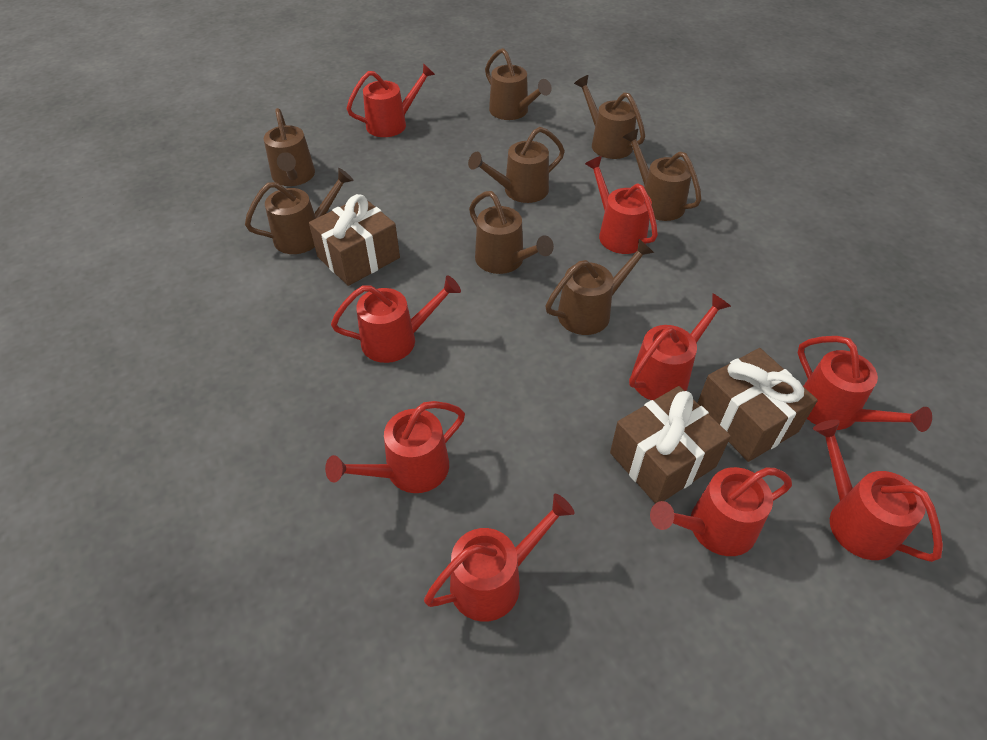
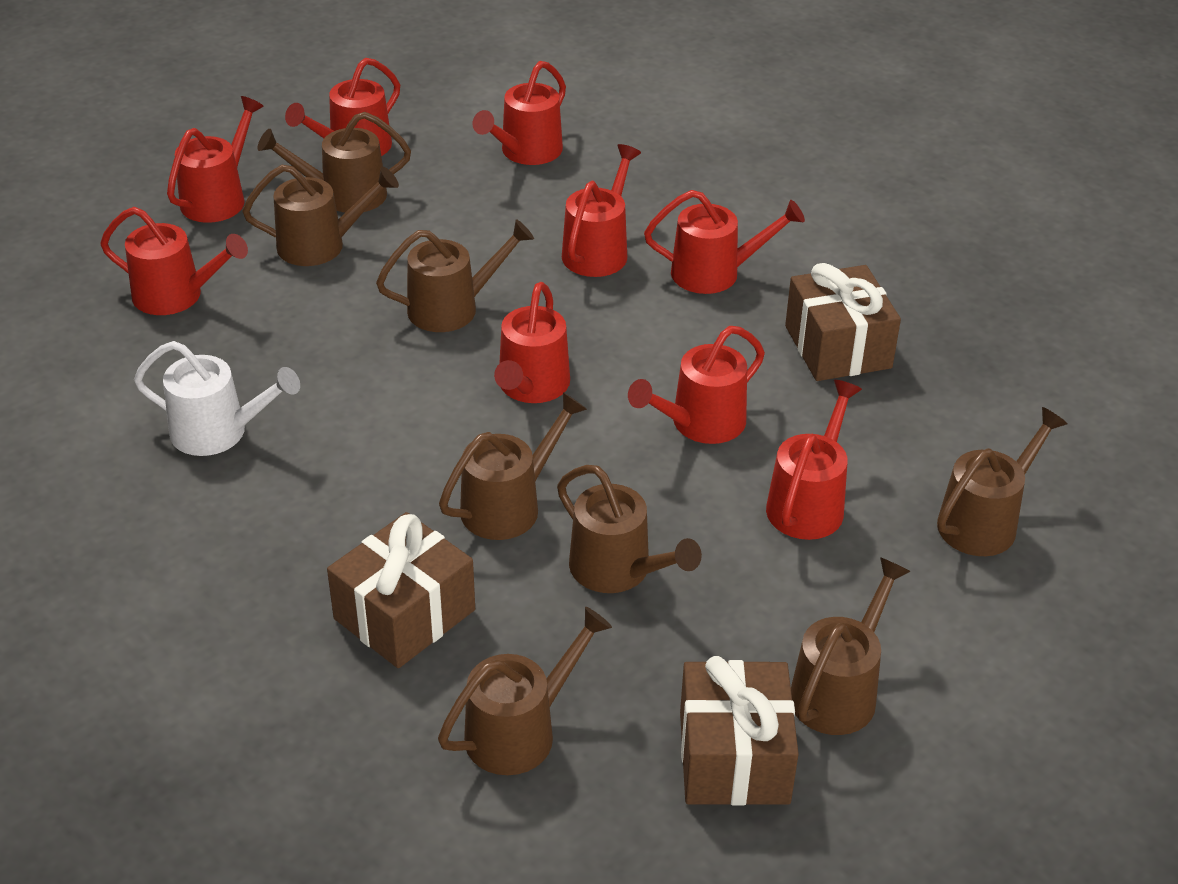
white watering can: none = 0 -> [134,341,300,456] = 1

